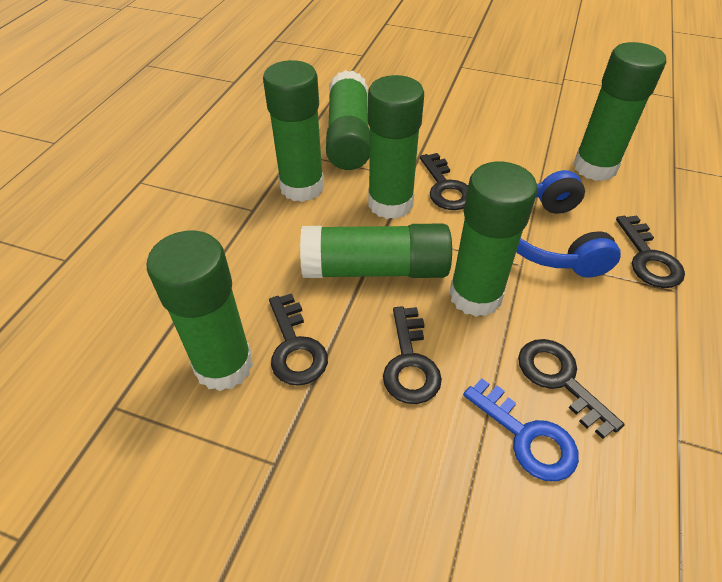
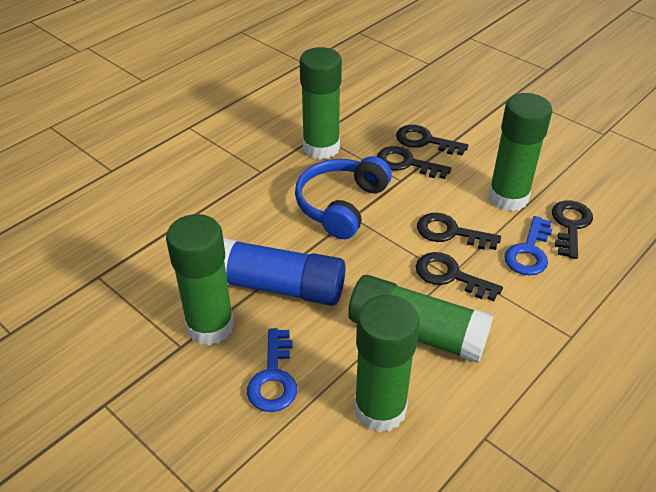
blue glue stick: none = 0 -> [223,238,346,306] = 1
blue key: [463,378,579,482] = 1 -> [247,328,297,412] [504,216,552,276] = 2
green glue stick: [147,231,253,391] [263,60,324,202] [300,223,452,278] [326,70,370,170] [368,75,424,219] [449,162,538,317] [573,42,666,181] = 7 -> [166,214,234,346] [300,47,342,160] [348,275,493,363] [354,295,419,433] [488,93,552,211] = 5

